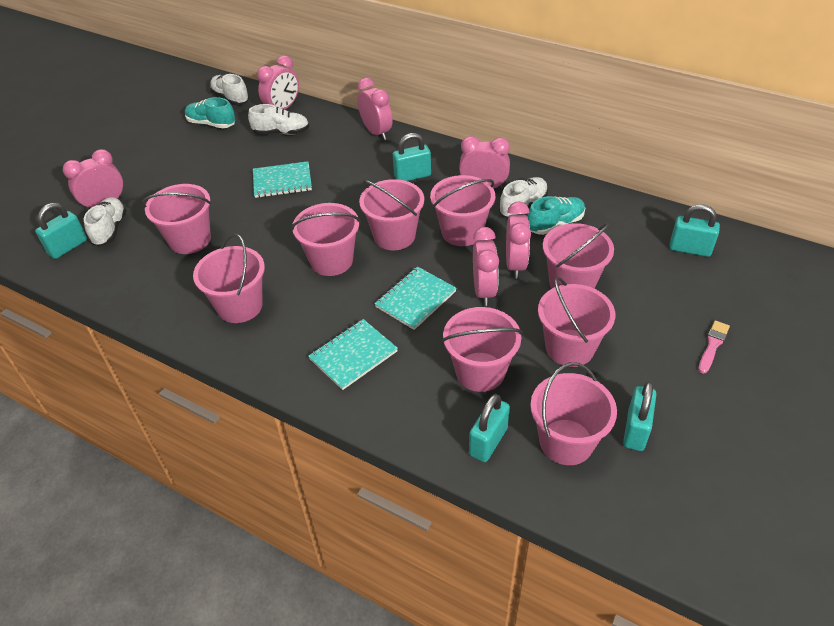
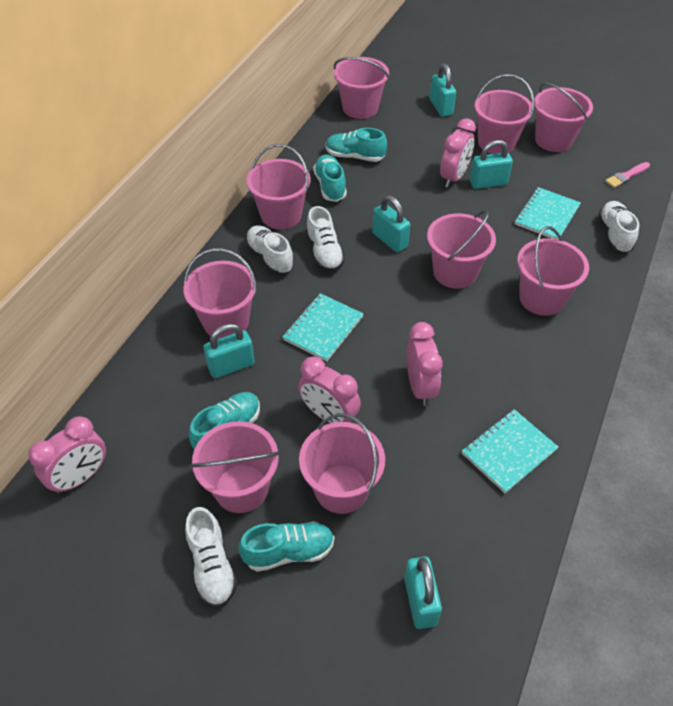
pink clock: [63,149,124,212] [257,55,299,110] [357,78,393,140] [459,136,510,190] [473,227,499,306] [506,201,531,279] = 6 -> [28,416,106,494] [298,356,361,423] [407,322,443,406] [440,118,476,188] = 4
turquoise shoe: [185,97,235,128] [527,196,585,235] = 2 -> [189,392,260,449] [238,521,334,572] [313,155,347,202] [326,128,387,162] = 4

